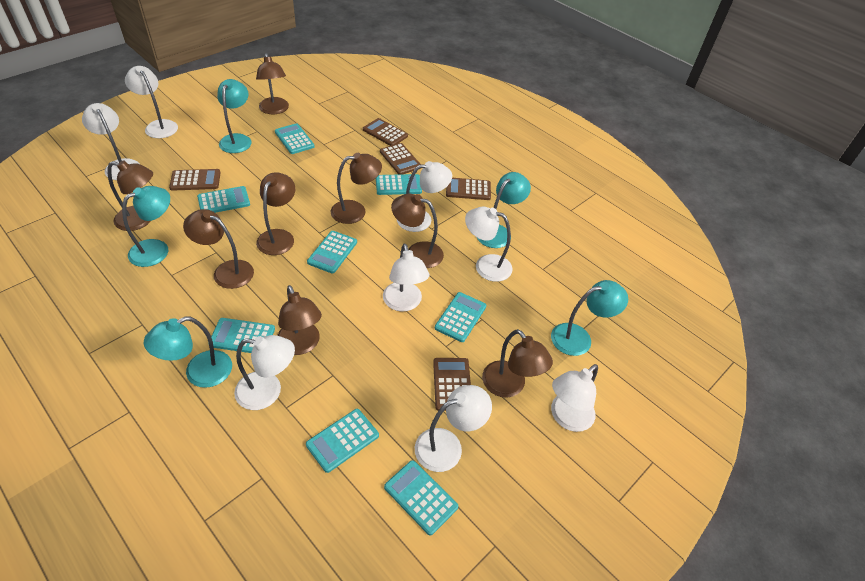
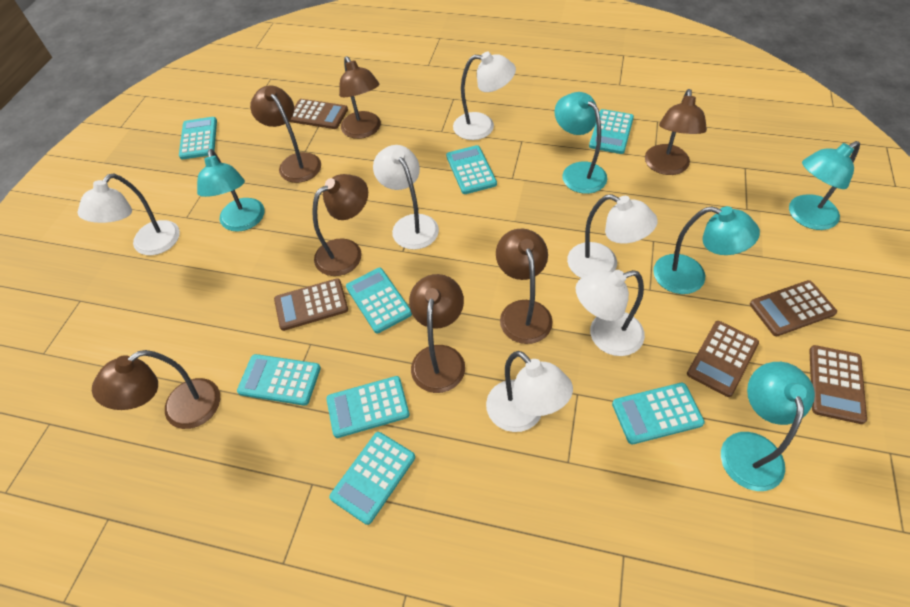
brown lamp: [108,160,153,231] [183,209,254,289] [256,53,289,115] [256,172,295,255] [277,285,322,355] [331,153,382,224] [391,194,444,268] [482,329,553,398] = 8 -> [92,350,220,429] [250,85,321,183] [312,174,368,276] [339,56,381,139] [409,274,465,393] [496,229,553,344] [645,89,707,175] = 7
white lamp: [82,103,140,180] [125,66,178,138] [234,335,295,410] [383,244,429,312] [397,161,452,232] [415,385,492,472] [465,207,513,282] [551,364,598,432] = 8 -> [77,174,180,255] [373,145,439,250] [453,52,516,140] [486,351,573,432] [567,194,658,278] [575,270,645,356] = 6

